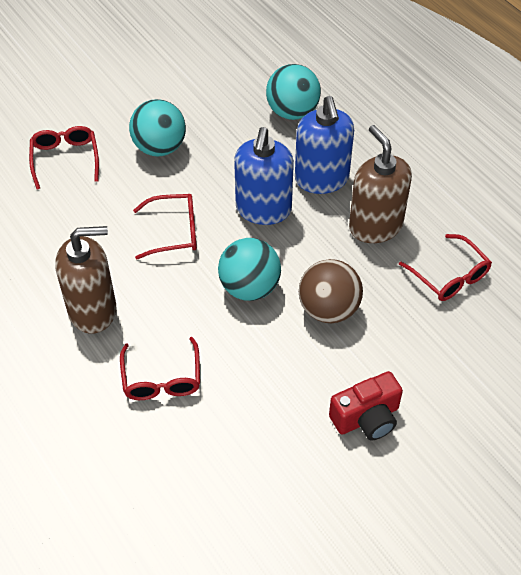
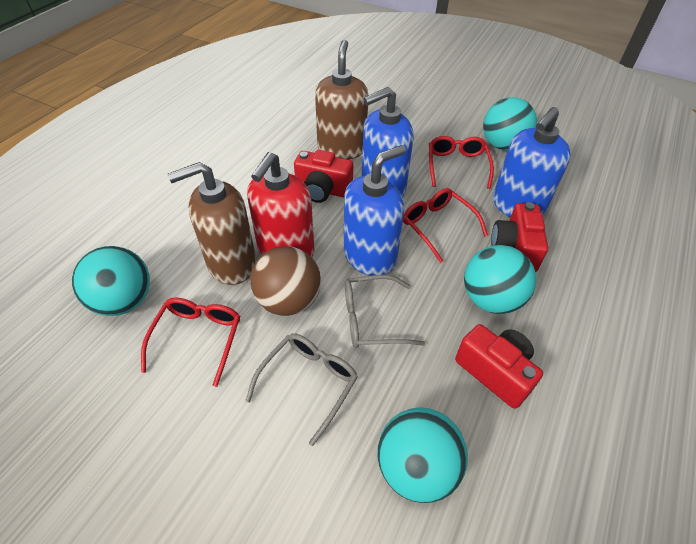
blue soap dispenser: [234,127,294,225] [295,96,354,194] = 2 -> [344,145,406,276] [361,87,414,197] [493,107,571,217] = 3
grey glasses: none = 0 -> [245,334,358,446] [345,275,425,348] = 2
red camera: [329,371,403,440] = 1 -> [294,150,353,203] [455,324,543,409] [491,202,548,272] = 3
red glasses: [29,126,99,189] [120,337,200,400] [133,194,197,260] [399,234,492,301] = 4 -> [141,297,240,387] [403,188,488,263] [429,136,494,189] = 3
red soap dispenser: none = 0 -> [247,152,314,258] = 1
turquoise ball: [129,99,186,157] [218,238,281,301] [266,64,321,120] = 3 -> [72,246,150,316] [377,407,468,503] [464,245,536,314] [483,97,537,151] = 4

